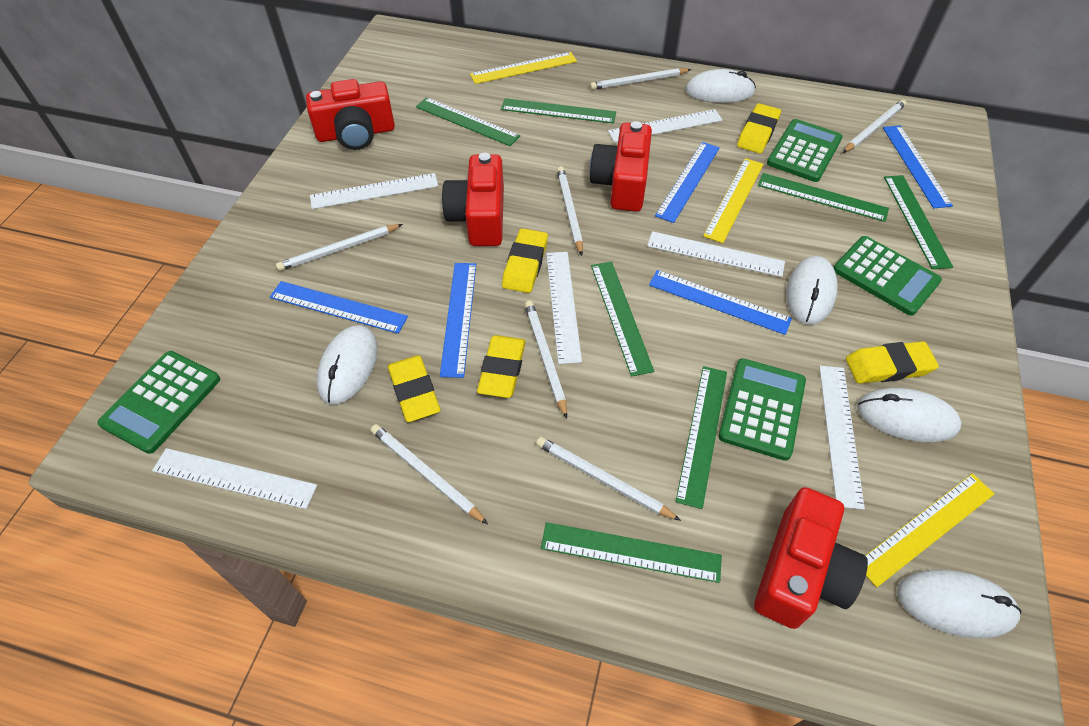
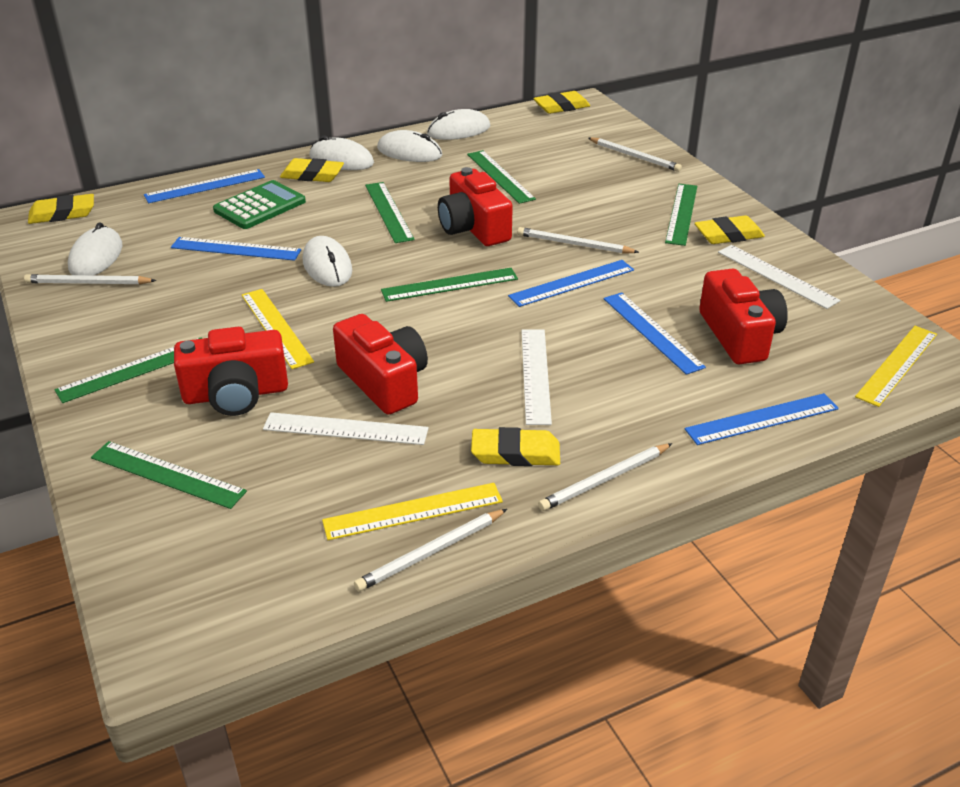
green calculator: [97,351,220,454] [719,358,806,461] [767,119,843,182] [834,236,942,316] = 4 -> [213,180,306,229] = 1
green ruler: [416,97,520,146] [501,98,616,124] [541,522,722,583] [591,261,654,377] [676,366,727,509] [758,173,889,222] [884,175,953,269] = 7 -> [54,338,202,403] [91,441,247,509] [365,182,415,243] [381,268,518,302] [467,150,536,204] [665,184,697,246] = 6
white pencil: [276,224,403,271] [371,424,488,524] [525,301,567,419] [536,437,681,521] [557,166,583,256] [590,68,691,90] [843,100,907,153] = 7 -> [24,274,157,284] [354,509,507,591] [517,227,639,254] [538,443,672,511] [588,137,682,172] = 5
white ruler: [152,448,318,509] [310,173,438,209] [546,252,582,364] [608,109,723,143] [647,231,785,277] [819,366,865,510] = 6 -> [263,412,429,445] [521,330,552,425] [718,245,840,309] = 3

